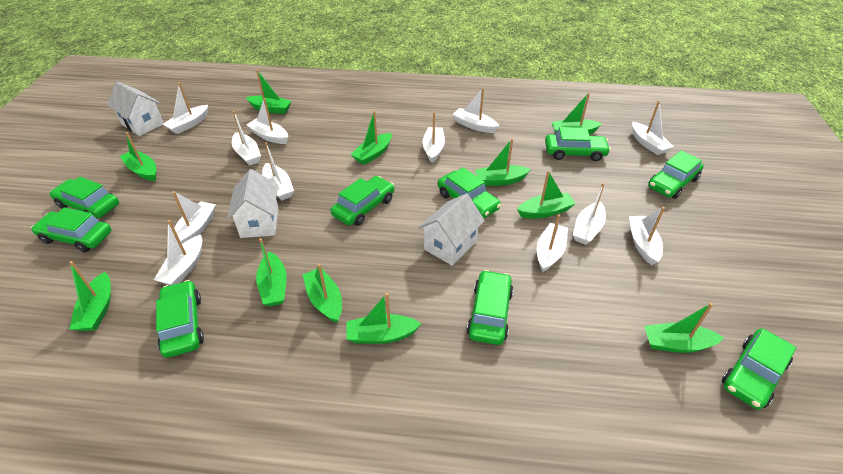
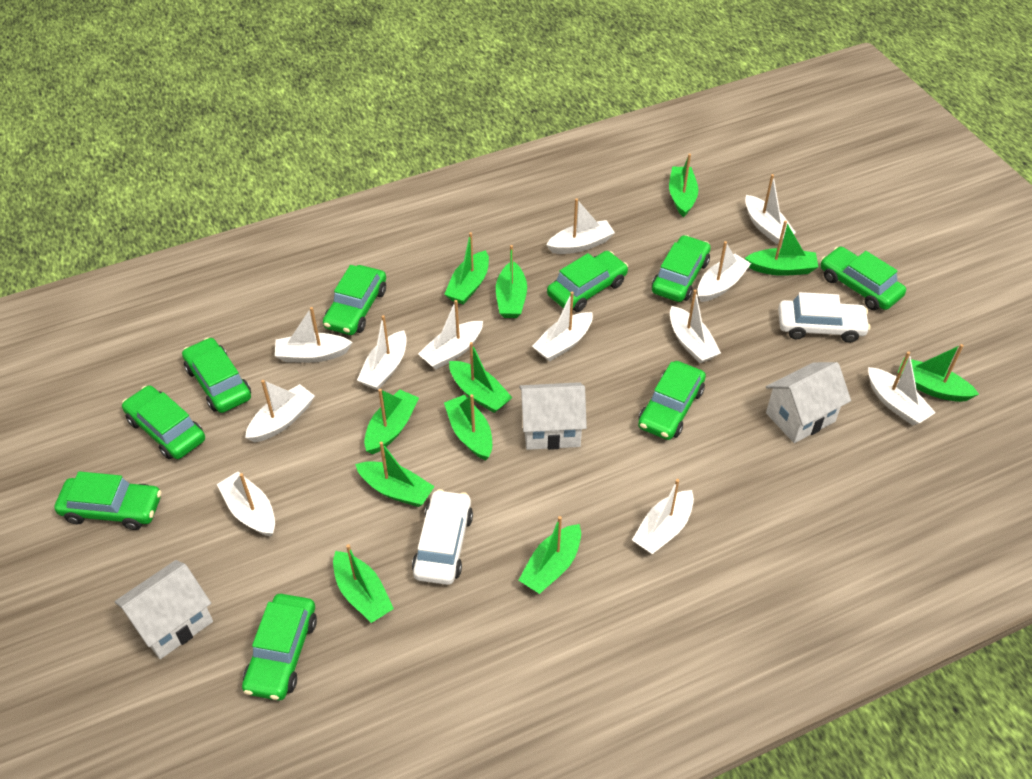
white car: none = 0 -> [412,489,473,585] [778,292,871,343] = 2

